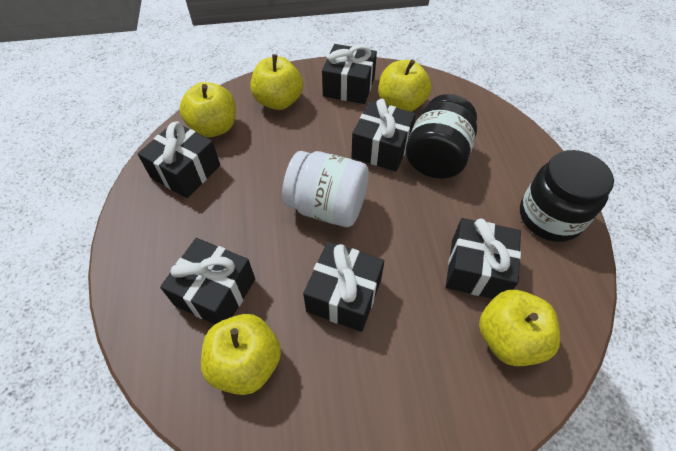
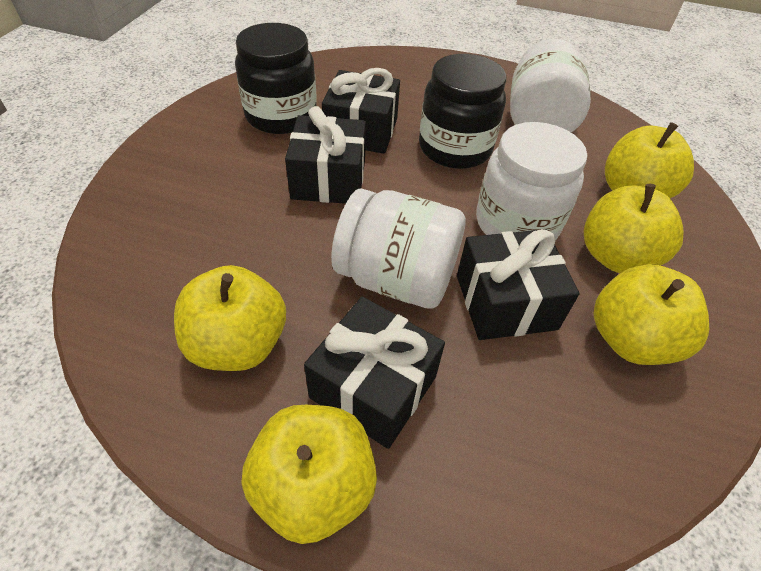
black gift: [137,121,220,198] [160,238,255,324] [303,242,384,332] [322,44,377,104] [351,99,416,171] [446,218,521,299] = 6 -> [285,106,366,204] [304,297,445,449] [322,68,400,154] [457,229,580,340] = 4
white jar: [282,151,369,227] = 1 -> [331,188,466,309] [476,122,587,240] [510,39,591,132] = 3

